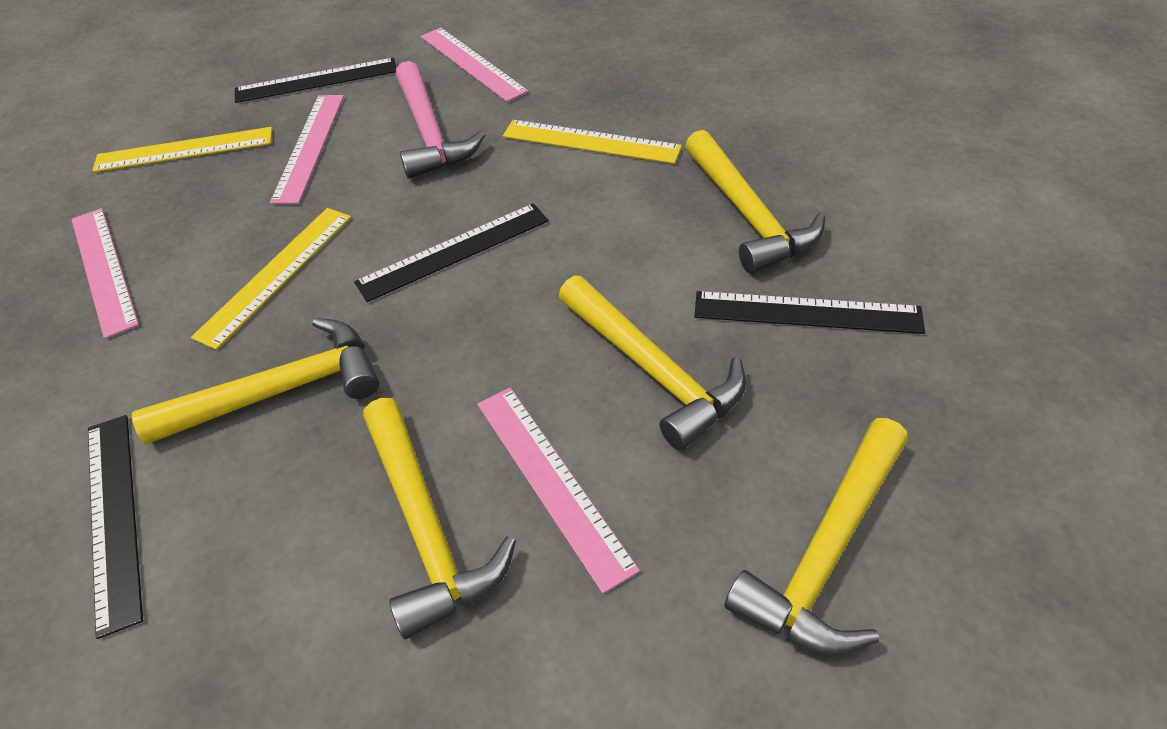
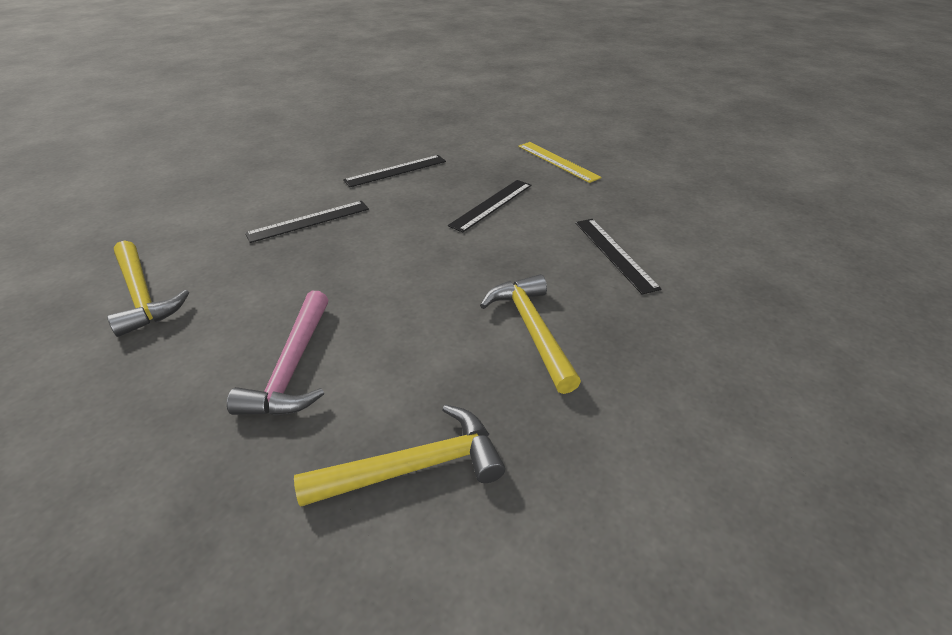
pink ruler: [71,208,139,339] [270,95,344,204] [420,27,528,102] [477,388,640,594] = 4 -> none = 0
yellow hammer: [132,318,379,444] [363,398,516,639] [559,275,746,451] [685,130,825,273] [724,418,908,656] = 5 -> [107,240,189,337] [294,405,505,507] [480,274,581,394] = 3
yellow ruler: [92,127,272,172] [191,208,351,350] [503,120,682,164] = 3 -> [518,142,602,183] = 1

